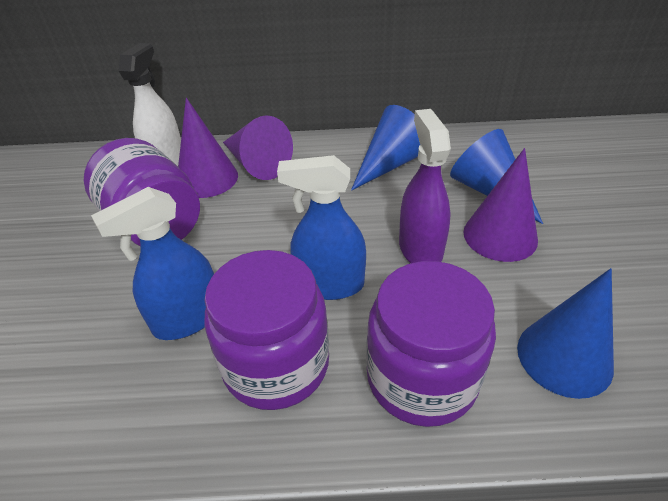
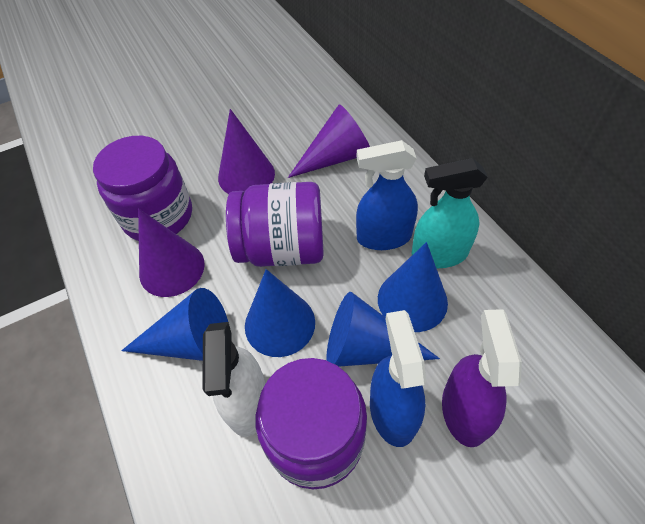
blue cone: [351,105,420,191] [450,129,543,224] [517,268,614,399] = 3 -> [121,288,228,361] [245,269,315,357] [326,292,440,367] [378,242,448,332] = 4
turquoise spray bottle: none = 0 -> [412,158,488,268] = 1

